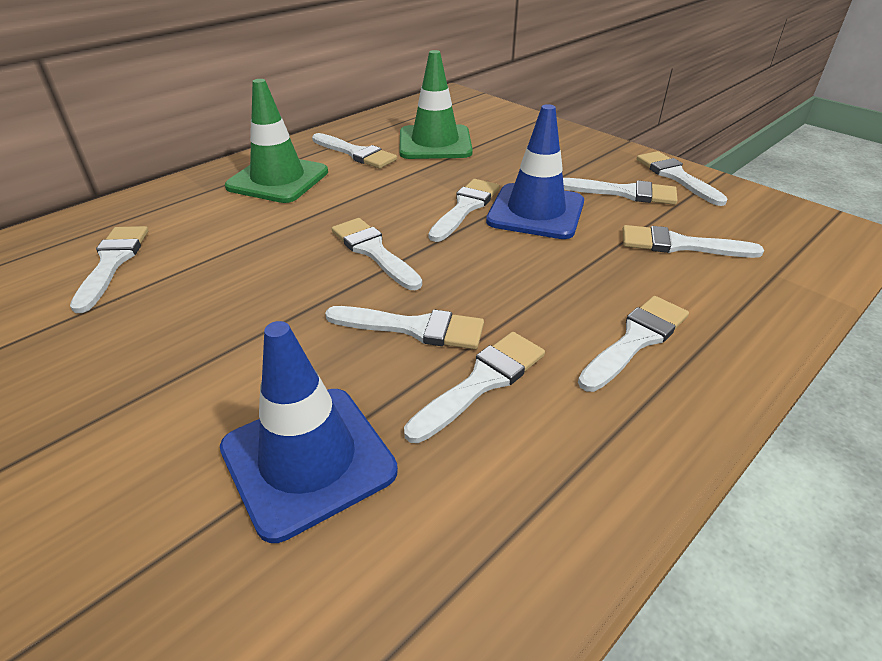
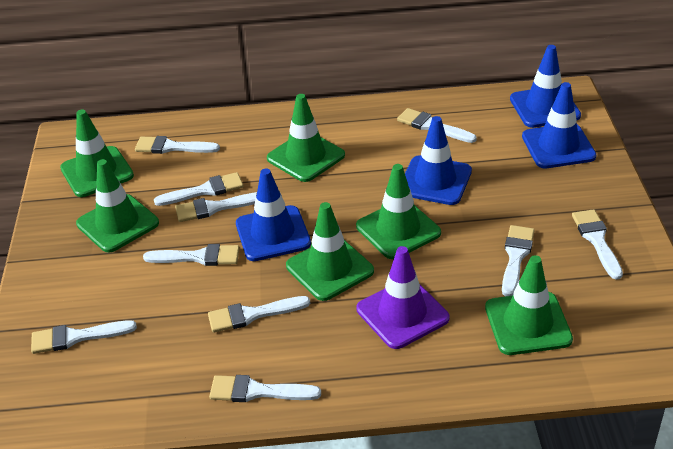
blue traffic cone: [220,321,398,543] [486,104,584,239] = 2 -> [236,169,311,261] [405,116,472,205] [510,45,581,128] [522,82,596,168] = 4
green traffic cone: [225,79,328,203] [399,50,473,159] = 2 -> [60,109,134,197] [76,159,159,253] [267,94,345,182] [286,202,374,301] [356,164,441,259] [485,255,573,355] = 6
purple traffic cone: none = 0 -> [357,246,450,349] = 1

